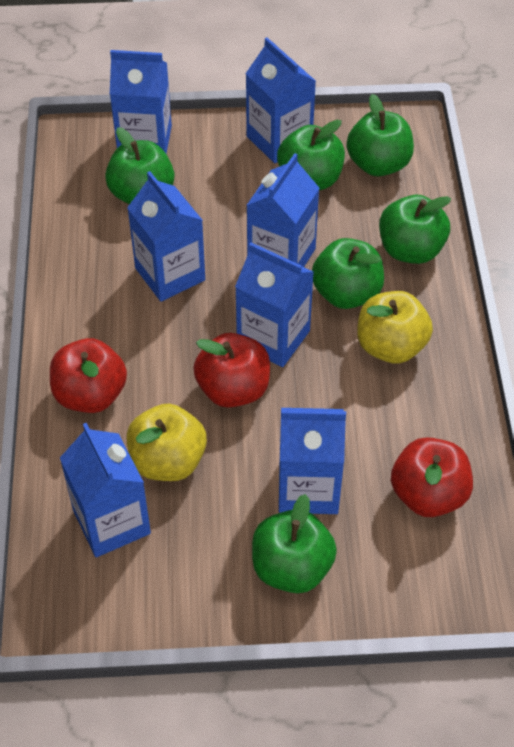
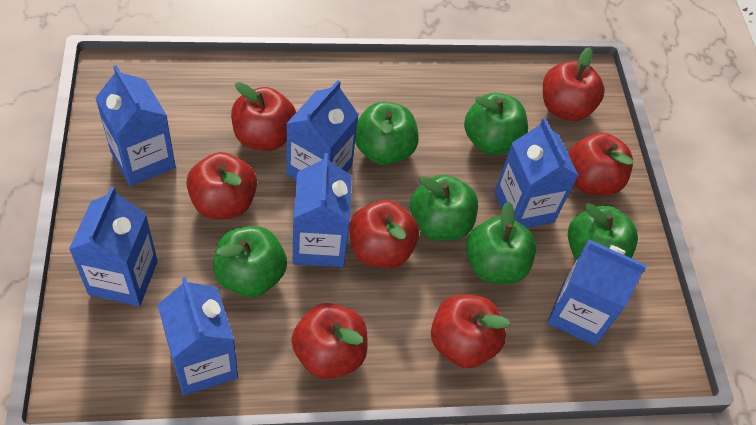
red apple: [50,338,127,413] [194,333,270,408] [391,437,473,517] = 3 -> [186,152,257,219] [231,82,296,151] [291,303,368,379] [349,200,419,269] [431,294,510,368] [543,47,605,121] [568,133,633,196] = 7
yellow apple: [127,404,207,481] [357,291,433,364] = 2 -> none = 0

